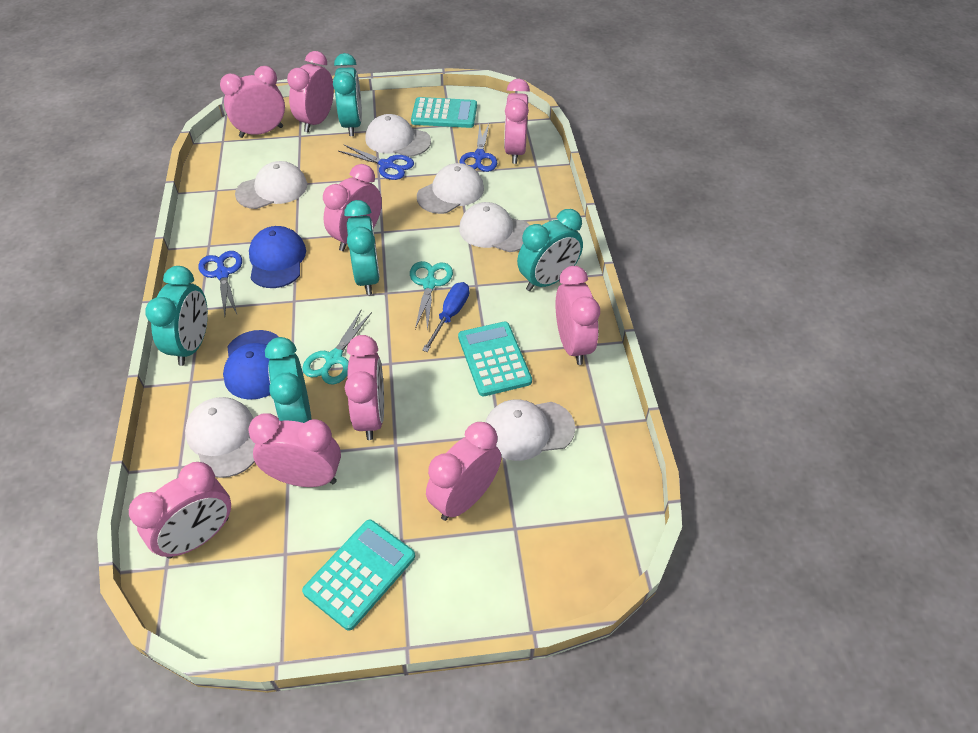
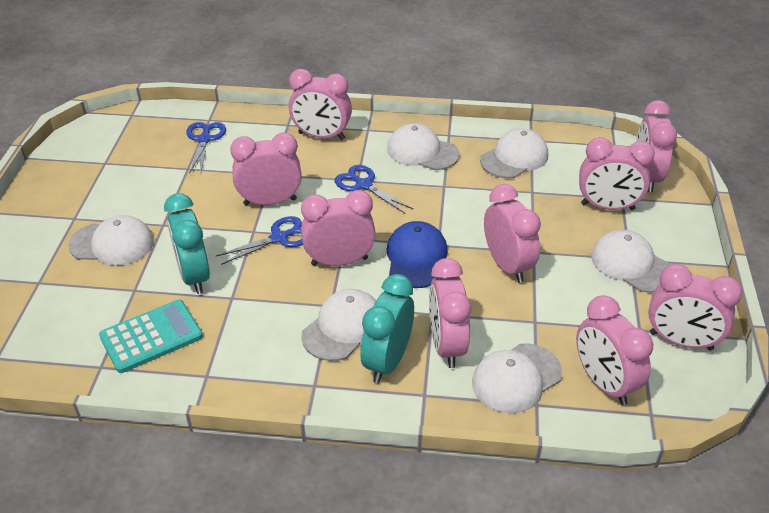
blue cap: [223,330,279,400] [249,226,306,288] = 2 -> [386,221,448,288] = 1
blue screwdriver: [422,282,469,352] = 1 -> none = 0
turquoise calculator: [302,520,415,631] [411,97,477,128] [458,322,532,396] = 3 -> [99,300,203,373] = 1
turquoise clock: [145,266,208,366] [265,337,312,423] [333,53,362,136] [344,200,380,295] [517,209,583,291] = 5 -> [164,193,210,294] [360,274,414,383] = 2
turquoise scissors: [302,310,372,384] [410,261,453,331] = 2 -> none = 0

